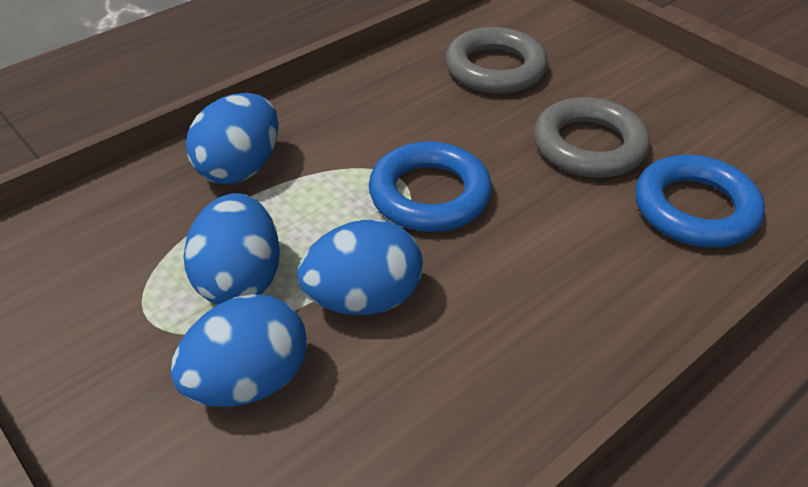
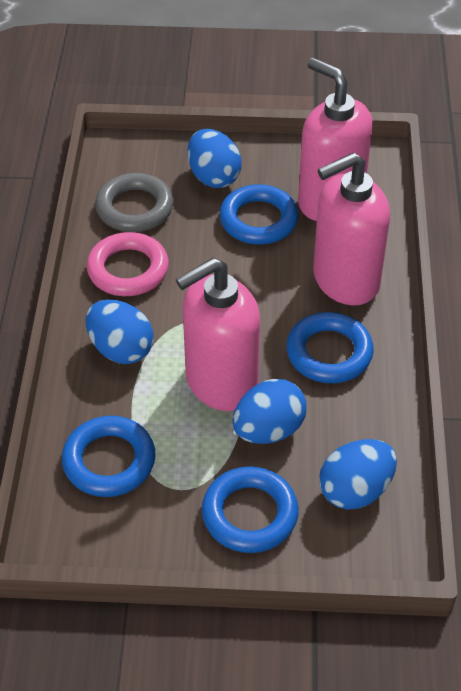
blue ring: [369,141,492,232] [635,155,765,248] = 2 -> [62,416,156,497] [202,466,299,553] [220,184,299,245] [286,312,374,383] = 4
grey ring: [445,27,548,94] [534,97,650,178] = 2 -> [95,173,174,232] = 1
pink ring: none = 0 -> [87,232,169,296] = 1
pink soap dispenser: none = 0 -> [176,258,260,411] [298,58,373,221] [313,152,390,305] = 3

